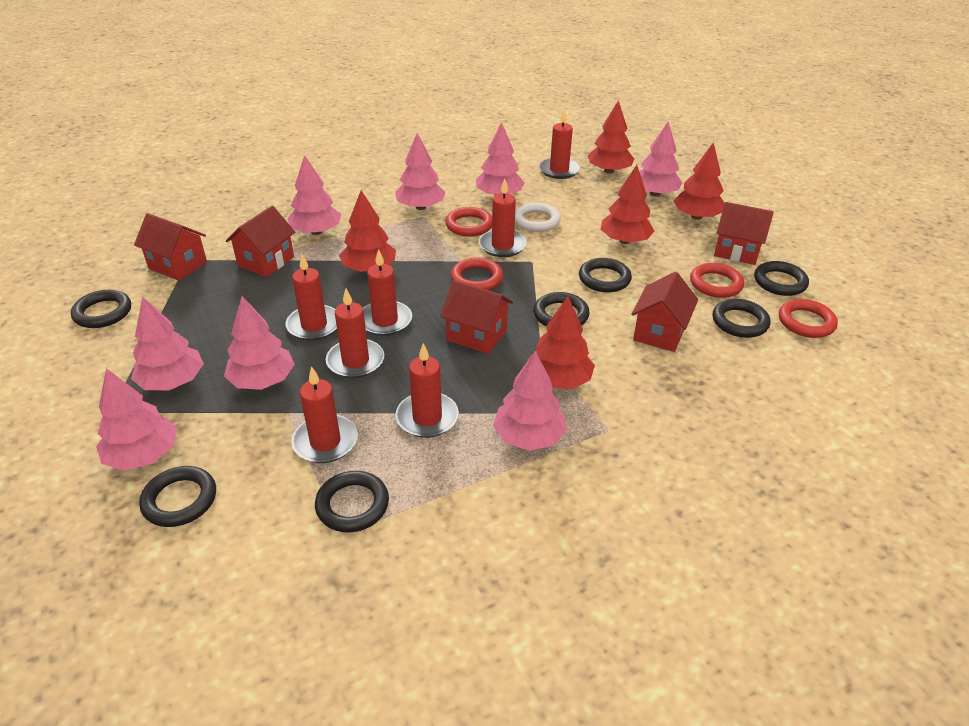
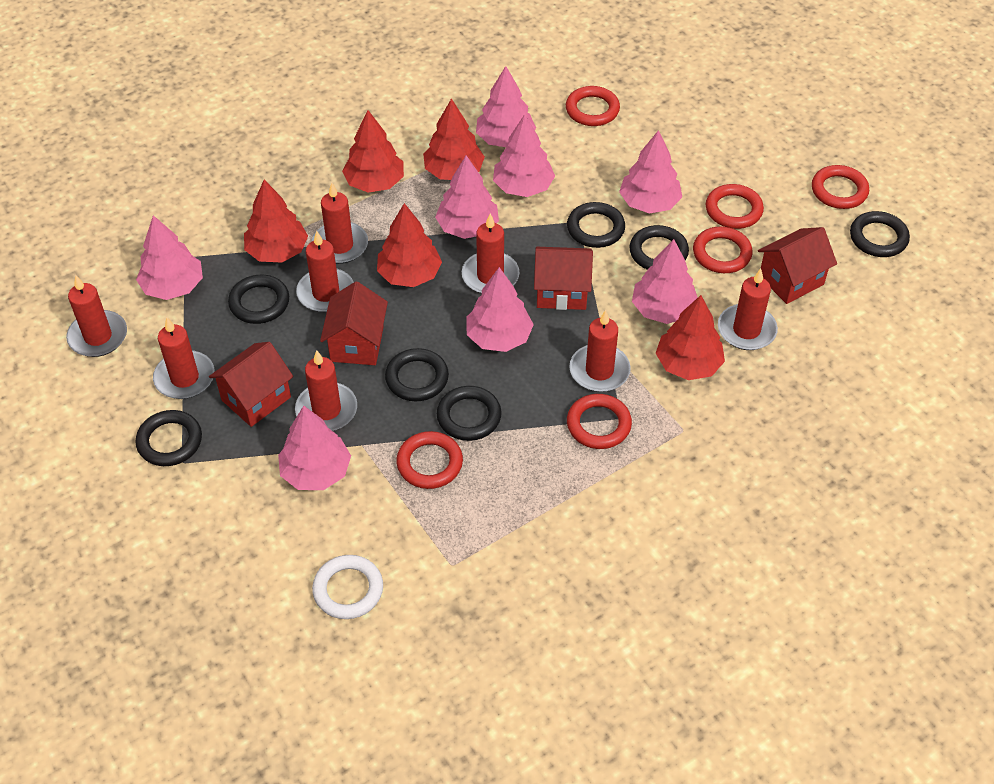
red candle: [285,254,337,341] [291,366,358,463] [326,289,384,378] [363,249,412,336] [395,343,459,438] [479,179,527,257] [539,108,580,179] = 7 -> [66,275,127,357] [153,318,215,399] [295,350,357,431] [296,231,354,312] [311,183,368,264] [462,214,520,294] [569,310,631,392] [718,269,778,350] = 8
red house: [134,213,207,281] [226,206,295,277] [440,280,513,354] [631,272,698,352] [714,202,774,265] = 5 -> [209,342,293,427] [320,282,388,365] [534,247,593,310] [758,227,837,304] = 4
red ring: [445,207,492,237] [451,257,503,290] [690,263,744,298] [779,299,838,338] = 4 -> [396,431,463,489] [566,86,620,126] [567,394,632,449] [693,227,753,273] [706,184,764,229] [812,165,869,209] = 6

